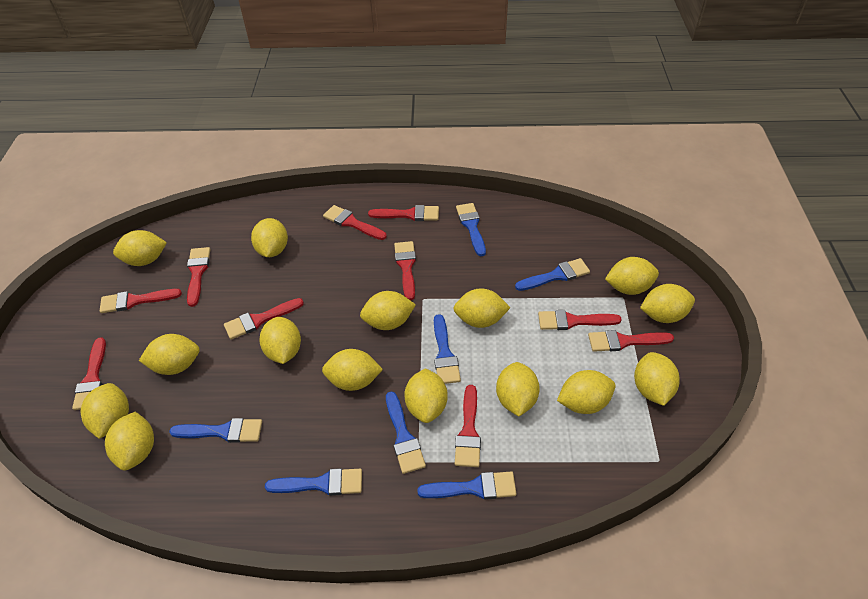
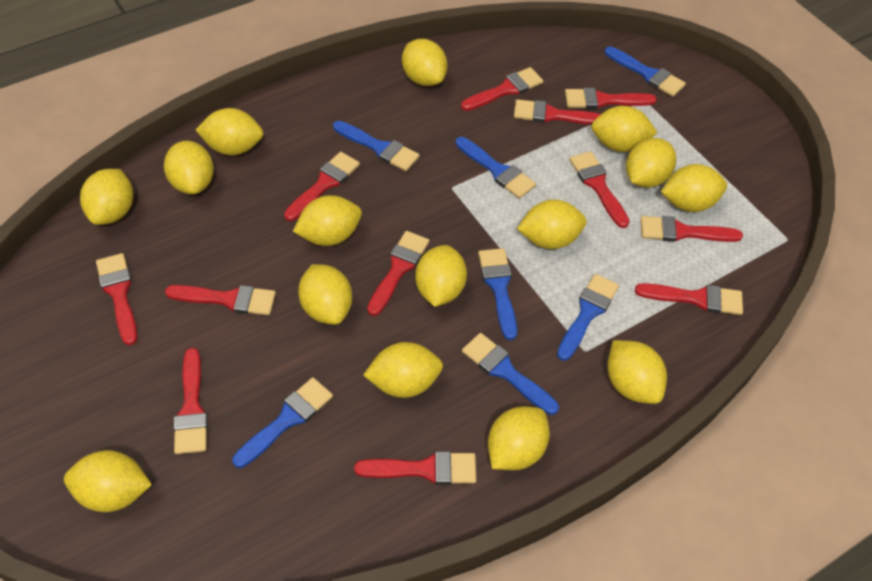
red brush: [72,337,106,410] [100,289,182,313] [187,247,210,307] [224,298,304,340] [323,205,387,240] [368,205,439,221] [394,241,416,300] [455,385,481,467] [538,310,622,330] [588,330,674,352] = 10 -> [96,253,138,345] [165,285,276,315] [174,348,208,454] [284,152,360,221] [354,451,476,485] [367,231,429,316] [461,67,543,111] [514,99,601,125] [565,88,657,109] [569,151,630,228] [635,283,743,315] [640,216,743,242] = 12

